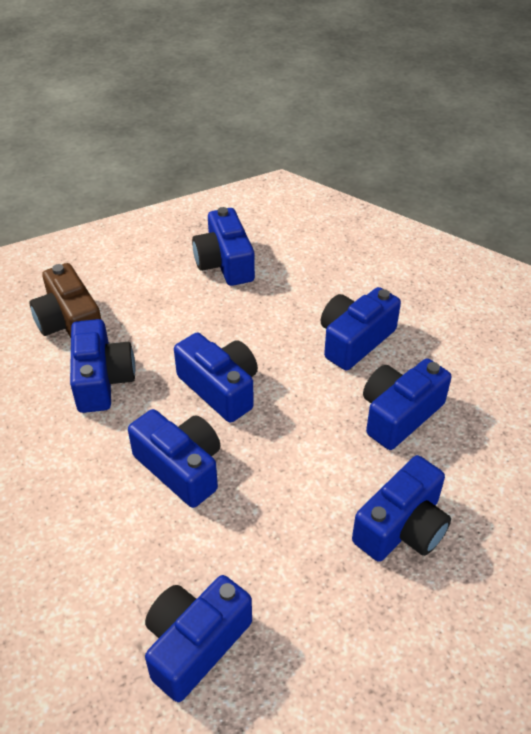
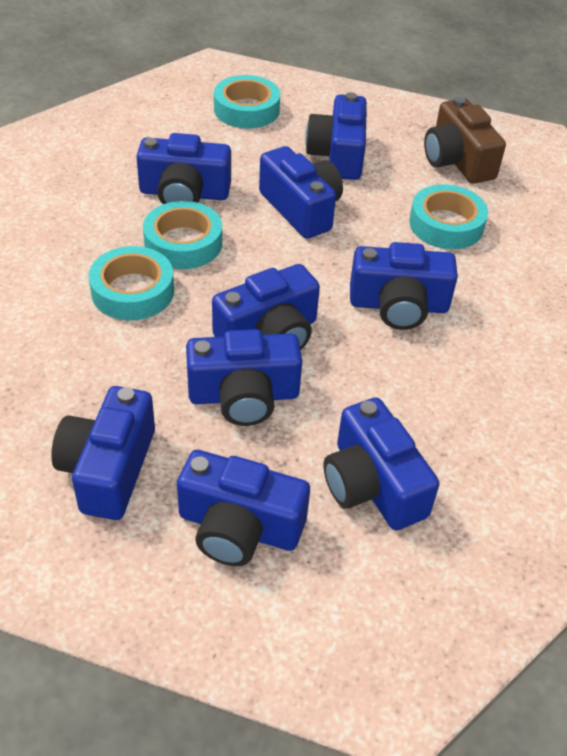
blue camera: [70,319,135,413] [128,409,221,508] [145,575,252,702] [174,332,258,422] [192,207,255,286] [321,287,401,370] [352,455,451,562] [363,359,452,450] = 8 -> [51,386,155,520] [136,133,231,204] [177,450,310,566] [186,329,302,426] [212,264,320,350] [259,146,343,239] [305,92,367,180] [323,397,439,530] [350,242,458,330] = 9
turquoise tape: none = 0 -> [89,246,174,320] [143,201,222,269] [214,75,280,128] [409,184,488,249] = 4

